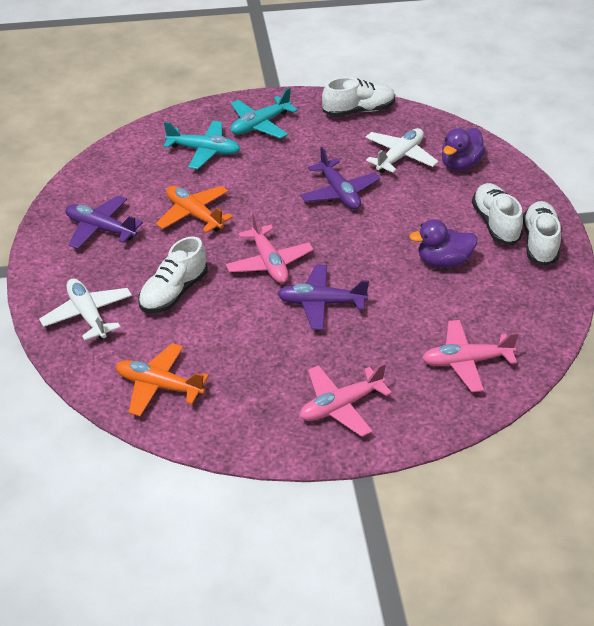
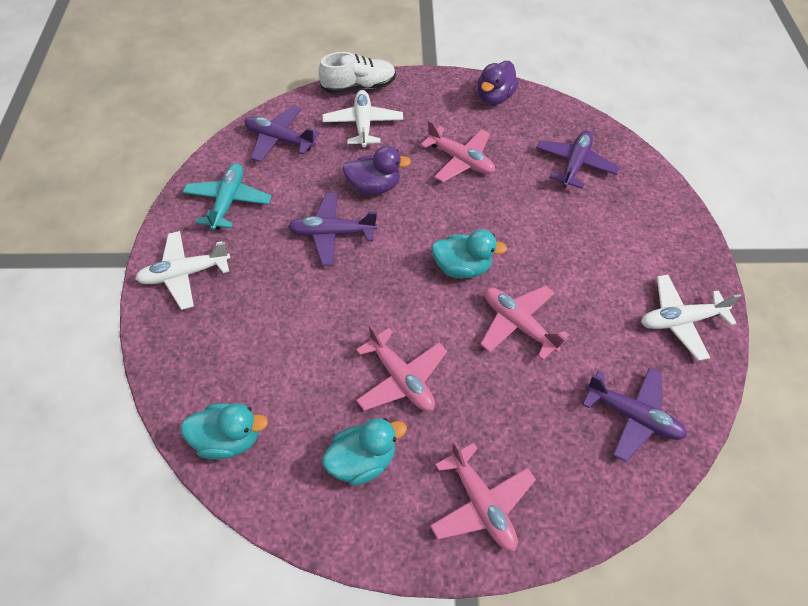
orange plane: [116,343,209,416] [156,186,233,233] = 2 -> none = 0
pink plane: [225,213,314,283] [300,363,392,437] [422,320,519,392] = 3 -> [356,324,447,411] [421,120,495,182] [430,441,536,551] [480,285,569,360] = 4
purple plane: [66,195,143,249] [277,264,369,330] [300,147,380,210] = 3 -> [244,106,320,162] [288,193,377,266] [536,130,620,189] [582,367,687,462] = 4
turquoise duck: none = 0 -> [180,403,268,460] [322,418,407,486] [431,229,507,279] = 3
turquoise plane: [163,121,241,169] [231,87,298,139] = 2 -> [183,163,272,230] = 1
white plane: [39,278,132,341] [365,128,438,173] = 2 -> [135,231,230,310] [323,90,403,148] [641,275,741,361] = 3
white shoe: [138,237,208,313] [322,77,395,117] [472,183,523,245] [523,201,561,266] = 4 -> [319,52,396,94] = 1

